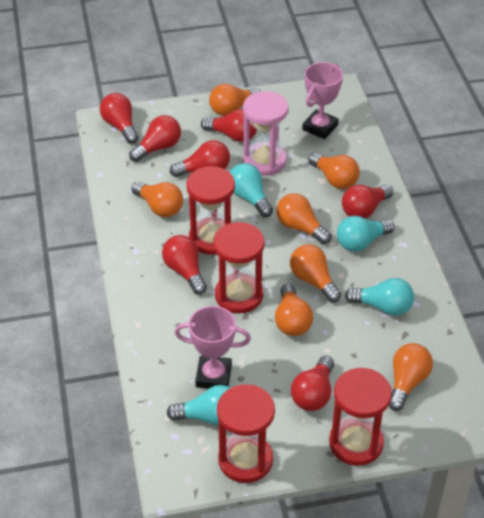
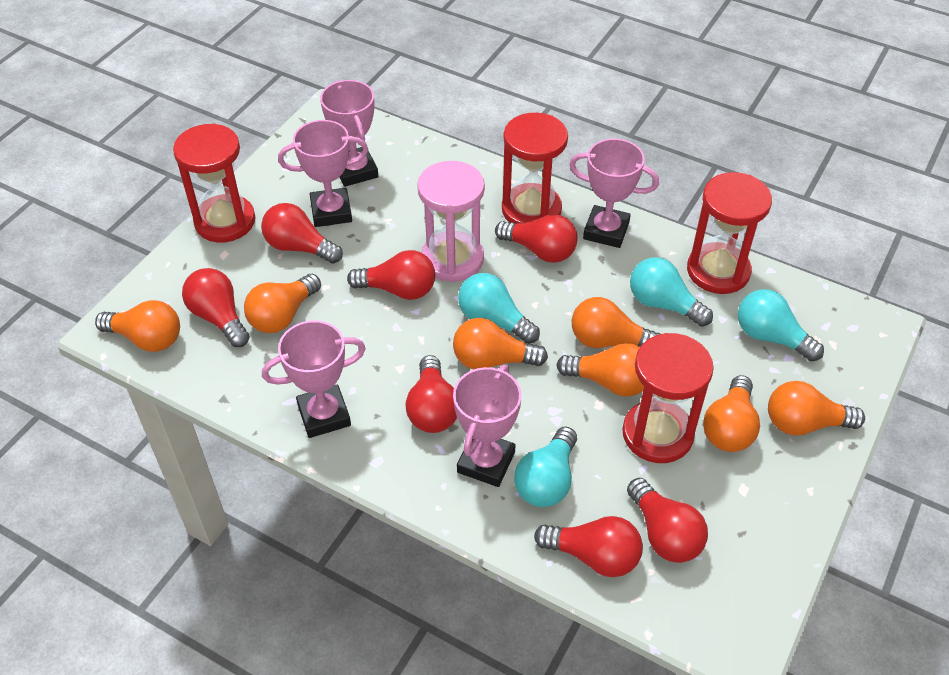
pink trophy: [175,306,251,389] [302,62,343,139] = 2 -> [262,321,366,438] [278,120,368,227] [320,80,378,187] [453,365,522,487] [569,139,659,248] = 5

